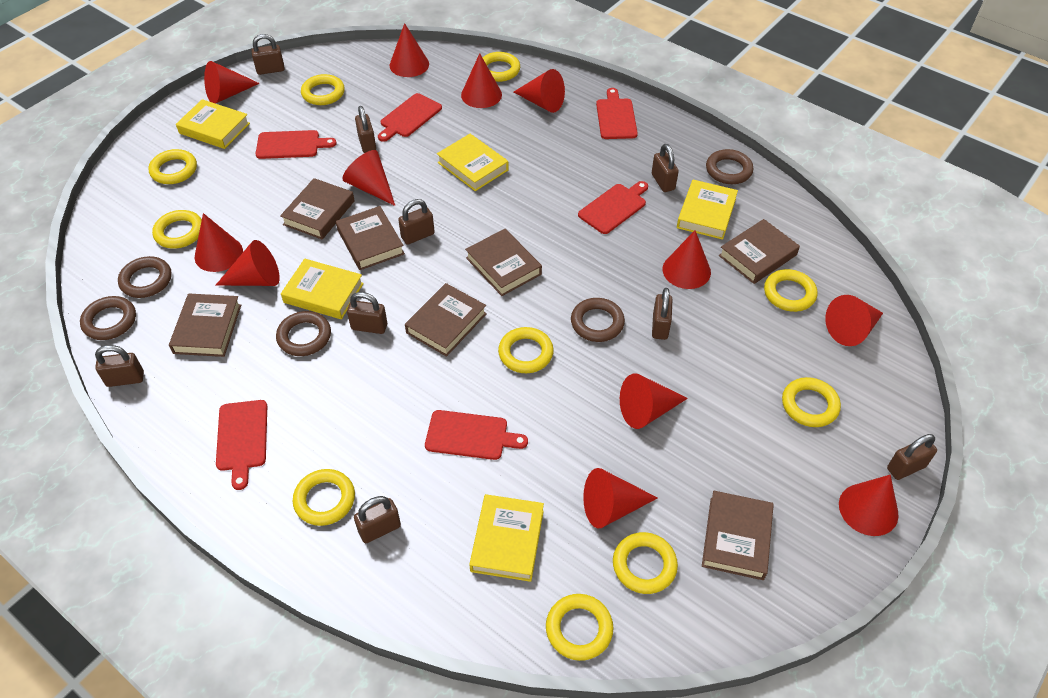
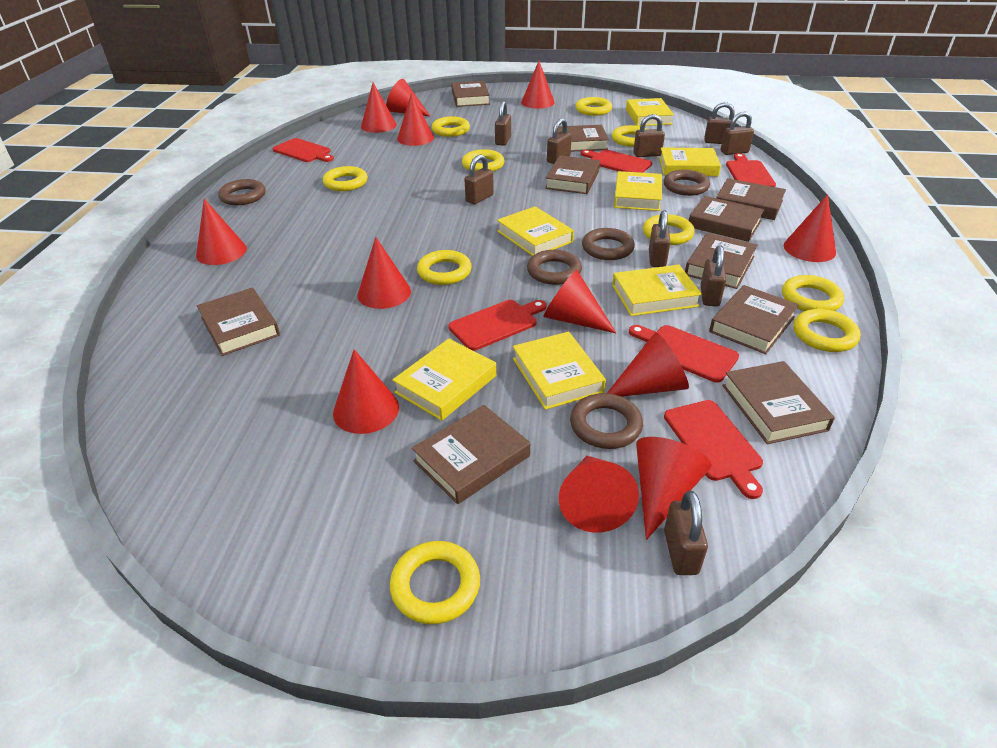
brown book: [169,293,241,357] [280,178,355,239] [336,206,405,270] [405,283,487,357] [465,229,542,296] [702,491,774,580] [719,219,800,284] = 7 -> [197,288,280,356] [412,405,530,504] [451,81,490,107] [545,155,600,194] [553,125,609,152] [685,233,758,289] [689,196,765,242] [709,285,799,354] [716,178,786,220] [722,361,835,444] = 10
yellow book: [176,99,250,149] [281,259,364,319] [437,134,509,191] [469,494,544,582] [677,180,738,240] = 5 -> [392,339,497,421] [497,206,574,256] [513,332,606,410] [612,265,702,316] [614,171,662,211] [626,98,674,126] [659,147,721,176] = 7

